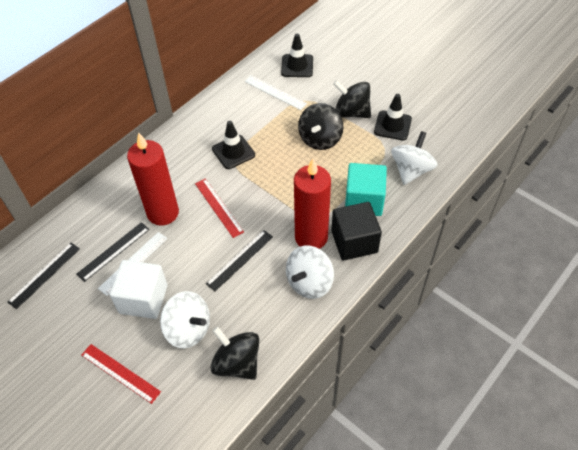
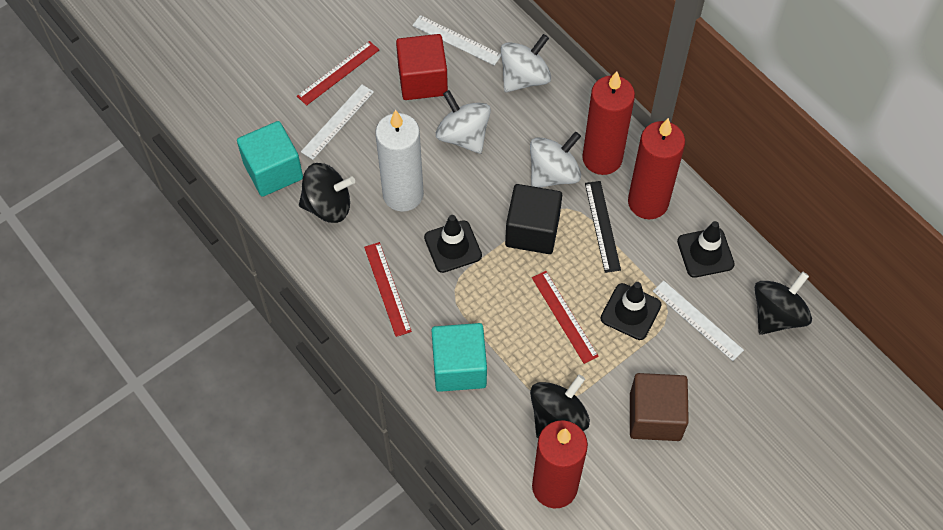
black ruler: [7,243,80,309] [77,222,150,282] [206,230,273,292] = 3 -> [585,181,621,273] = 1
brown cube: none = 0 -> [630,373,689,441] = 1
red candle: [127,132,179,226] [294,158,331,249] = 2 -> [532,420,588,508] [582,71,635,175] [628,118,685,219] = 3
red cube: none = 0 -> [396,34,448,100] = 1
red ruler: [81,344,161,404] [195,178,244,238] = 2 -> [297,41,379,106] [364,242,412,337] [532,271,599,364] = 3
turquoise cube: [345,163,387,216] = 1 -> [237,121,303,197] [431,323,487,392] = 2
white candle: none = 0 -> [375,110,424,212] = 1
white cube: [110,260,167,319] = 1 -> none = 0
white ruler: [98,232,167,296] [245,75,307,110] = 2 -> [301,85,374,160] [412,15,501,66] [653,281,744,361] = 3

